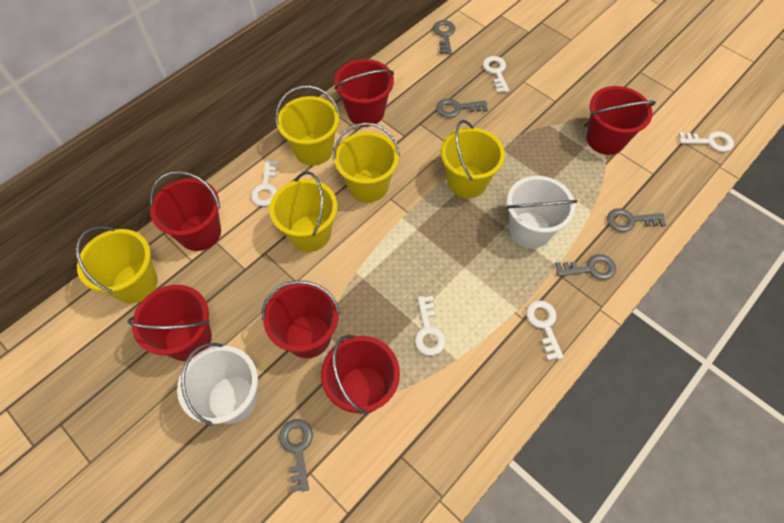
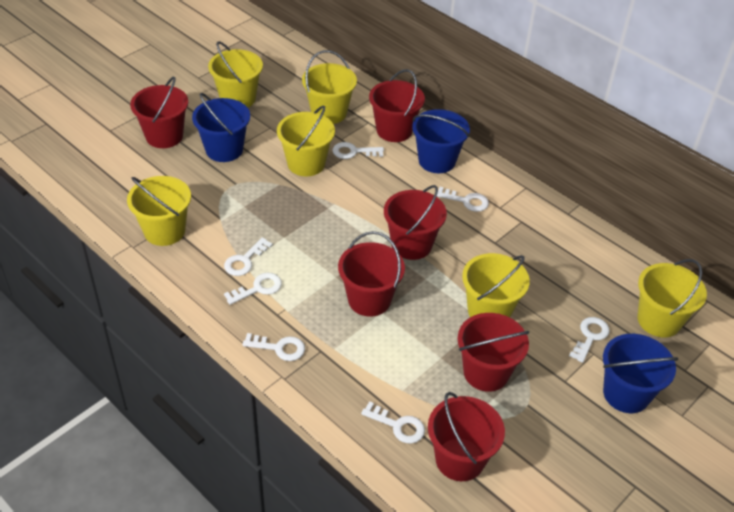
blue bucket: none = 0 -> [192,93,250,162] [412,109,470,173] [603,334,678,413] = 3
grey key: [279,419,313,493] [433,20,455,54] [436,98,488,118] [555,254,616,280] [607,208,666,232] = 5 -> none = 0
white bucket: [177,343,258,426] [506,176,577,248] = 2 -> none = 0
white key: [251,160,279,206] [415,296,446,355] [483,56,509,93] [526,300,564,360] [679,131,734,152] = 5 -> [224,237,273,276] [224,273,282,305] [242,333,305,361] [332,142,384,159] [361,401,425,444] [437,187,489,212] [569,317,610,363] = 7
yellow bucket: [76,226,158,304] [269,171,337,252] [275,85,340,166] [333,122,400,203] [441,120,505,198] = 5 -> [127,176,191,246] [208,41,263,108] [277,105,335,176] [302,50,357,124] [462,253,530,318] [637,259,707,337] = 6

